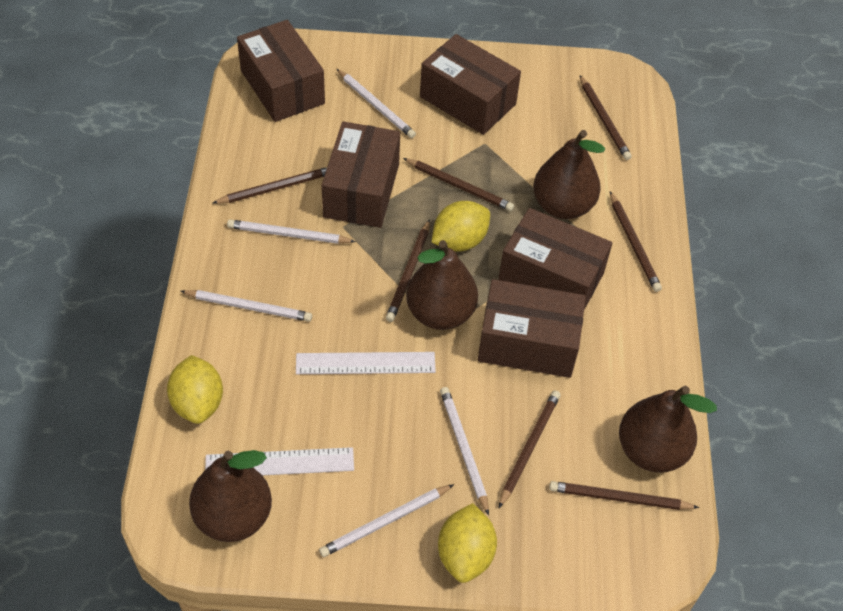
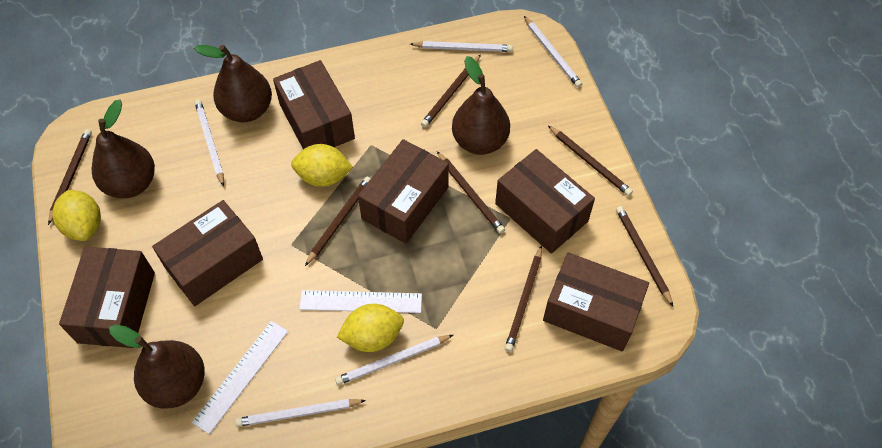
brown box: [237,20,325,122] [322,121,400,228] [420,34,521,135] [478,279,586,378] [498,208,612,310] = 5 -> [59,247,155,348] [152,200,263,306] [273,60,355,149] [358,139,449,244] [495,149,595,254] [543,252,649,352] = 6

